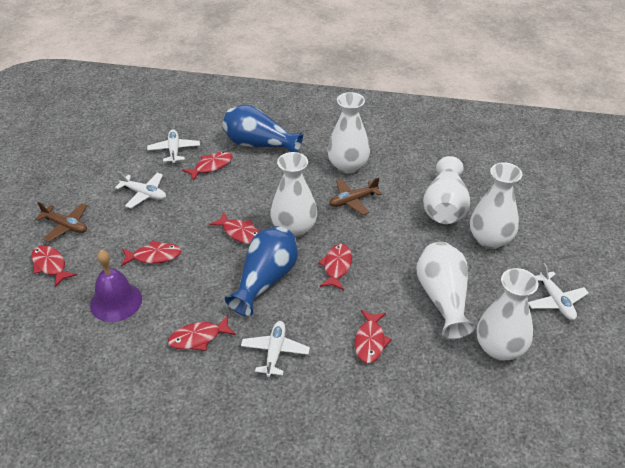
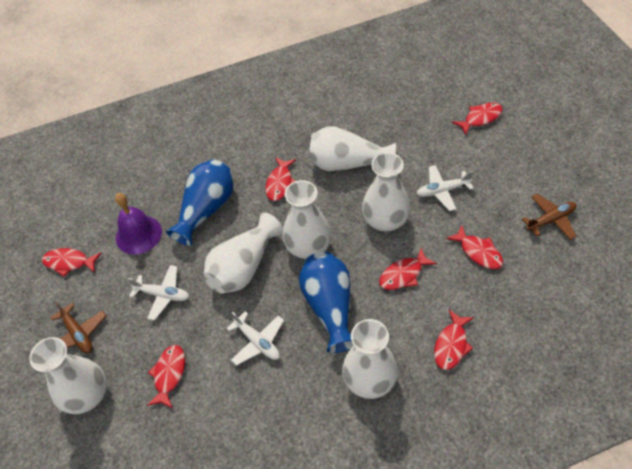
white plane: [115,171,166,208] [147,129,200,164] [241,321,310,377] [528,263,589,320] = 4 -> [128,265,189,320] [226,311,284,366] [417,165,474,211] = 3

